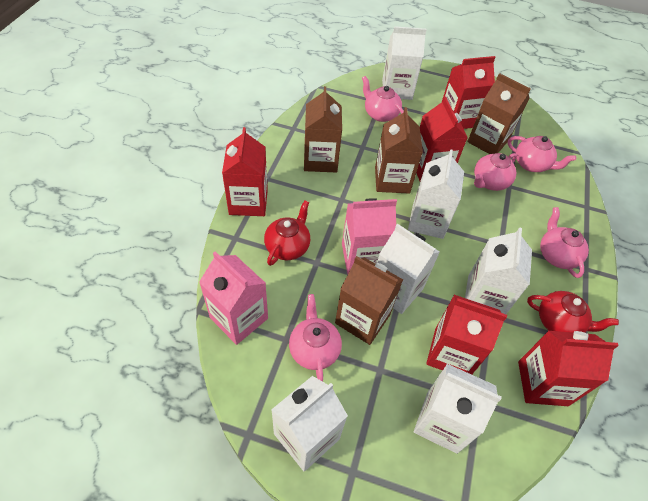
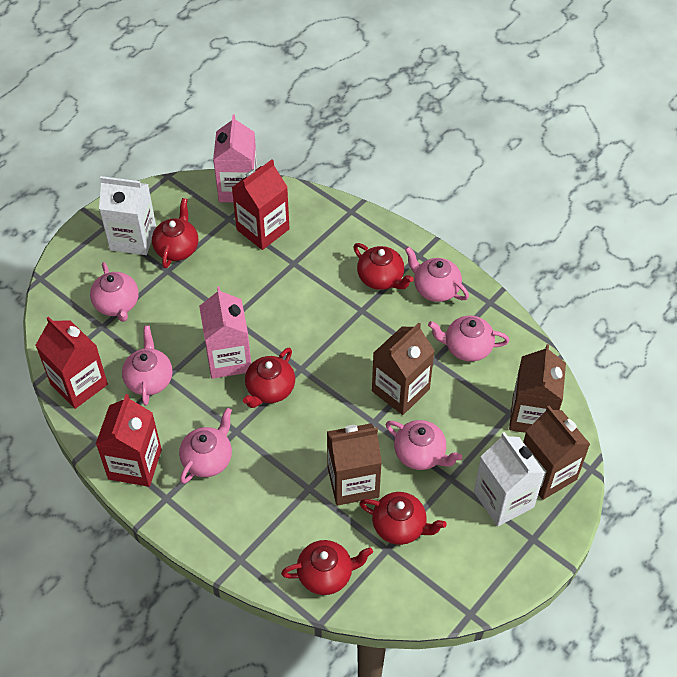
pink teapot: [289,294,342,382] [362,76,404,122] [474,153,517,191] [508,136,576,172] [540,207,589,278] = 5 -> [90,262,139,322] [122,326,173,406] [179,408,232,484] [386,420,462,470] [405,246,469,302] [428,316,509,362] = 6
red carton: [222,127,268,216] [417,96,468,181] [426,295,507,375] [442,56,495,129] [518,331,619,406] = 5 -> [35,316,108,409] [96,394,162,487] [232,159,290,250] = 3
red teapot: [264,201,310,266] [527,291,619,333] = 2 -> [152,198,198,268] [243,347,295,408] [281,540,373,595] [353,243,414,290] [359,492,447,545] = 5
white carton: [271,376,348,472] [377,224,440,314] [382,26,427,100] [408,149,464,239] [414,364,502,454] [465,227,532,314] = 6 -> [99,176,156,255] [474,432,545,526] = 2

